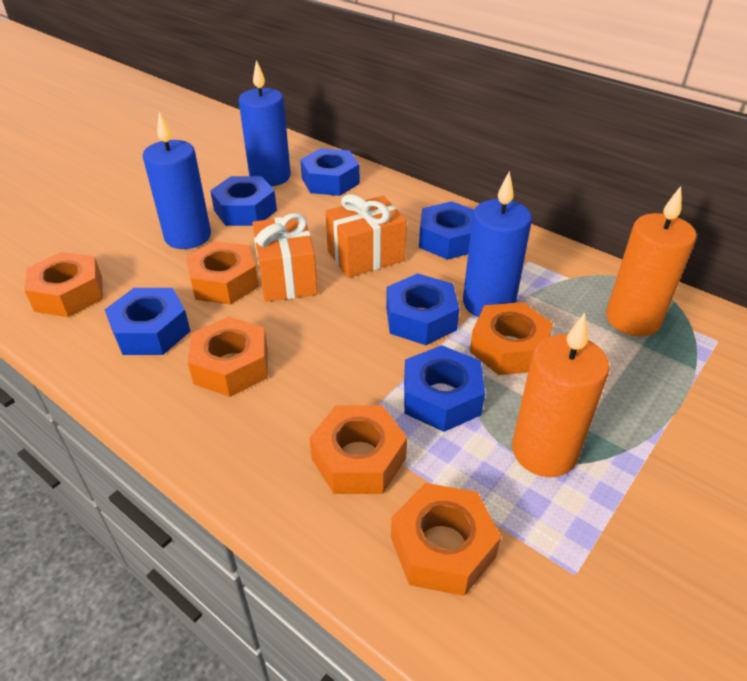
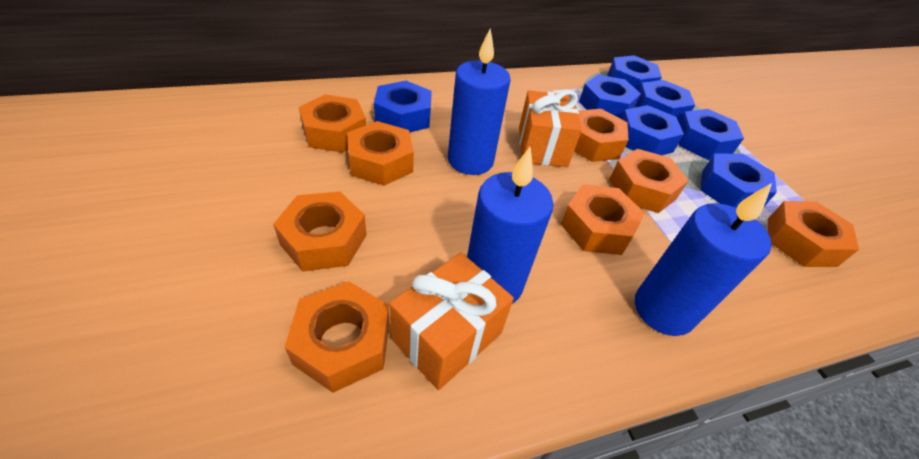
blue nut: [105,288,190,355] [210,176,277,226] [300,148,360,196] [386,273,460,345] [404,345,485,432] [419,201,474,260] = 6 -> [374,81,432,132] [579,75,641,119] [608,55,662,91] [621,105,684,155] [636,80,695,122] [679,109,744,160] [701,153,777,208] = 7
orange candle: [512,313,610,477] [606,186,696,337] = 2 -> none = 0
orange nut: [24,252,103,317] [186,241,259,305] [188,317,268,397] [309,405,407,494] [391,483,501,596] [470,302,553,375] = 6 -> [273,192,367,272] [285,281,389,393] [299,94,366,153] [347,121,414,186] [561,184,645,255] [574,109,628,162] [609,149,689,213] [768,201,859,267] = 8

